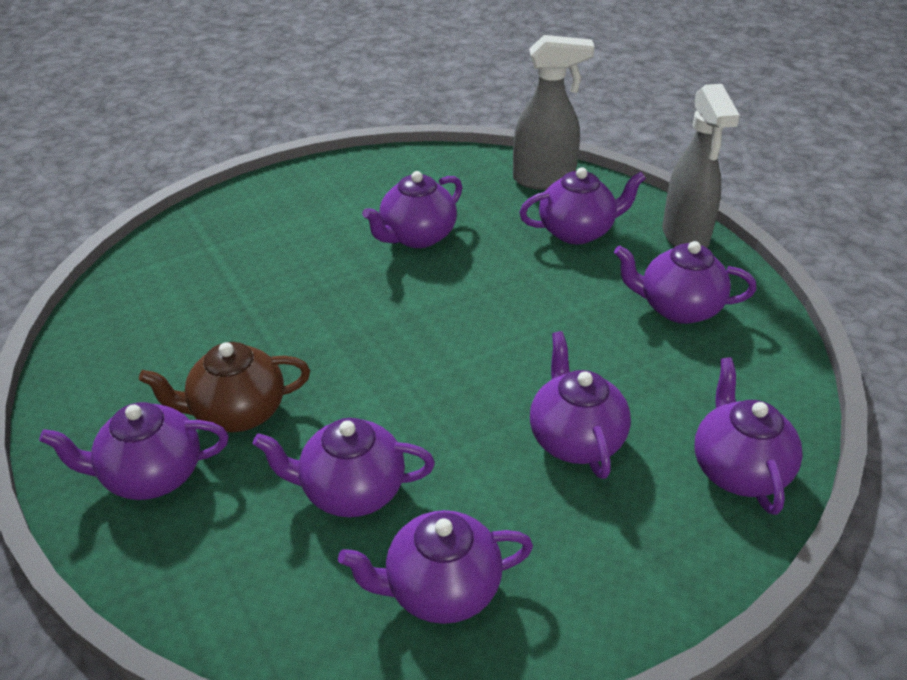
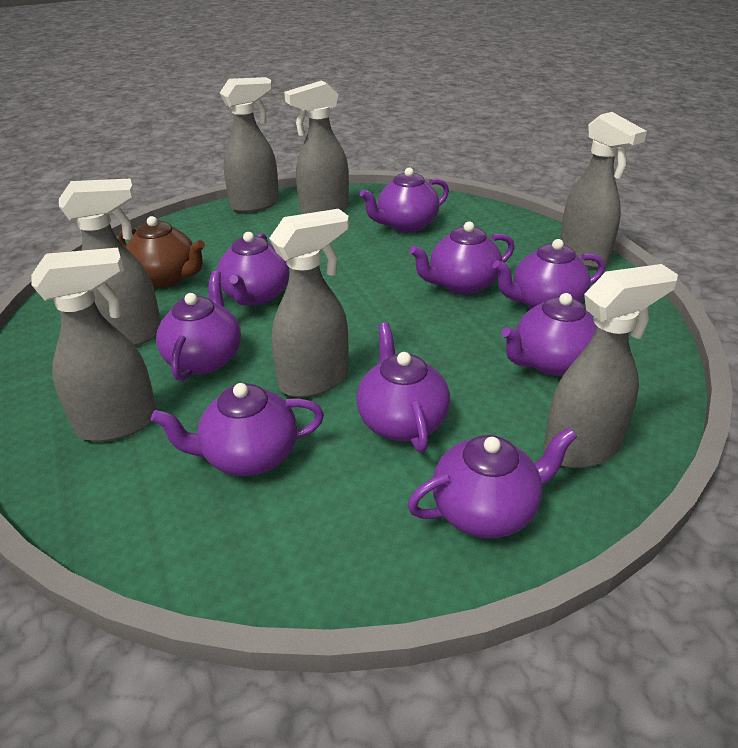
grey spray bottle: [513,35,595,190] [662,84,740,248] = 2 -> [31,248,157,442] [59,179,161,346] [220,77,279,213] [269,209,349,398] [284,80,349,214] [543,264,678,468] [560,112,647,268] = 7
purple teapot: [39,402,228,500] [253,418,435,517] [338,510,533,624] [362,171,462,248] [519,167,646,244] [530,331,631,479] [614,241,757,324] [694,357,803,515] = 8 -> [151,383,324,476] [156,271,241,381] [217,232,289,305] [356,322,450,452] [360,168,449,233] [408,427,577,538] [410,222,514,295] [493,239,605,309] [501,293,597,376] = 9

